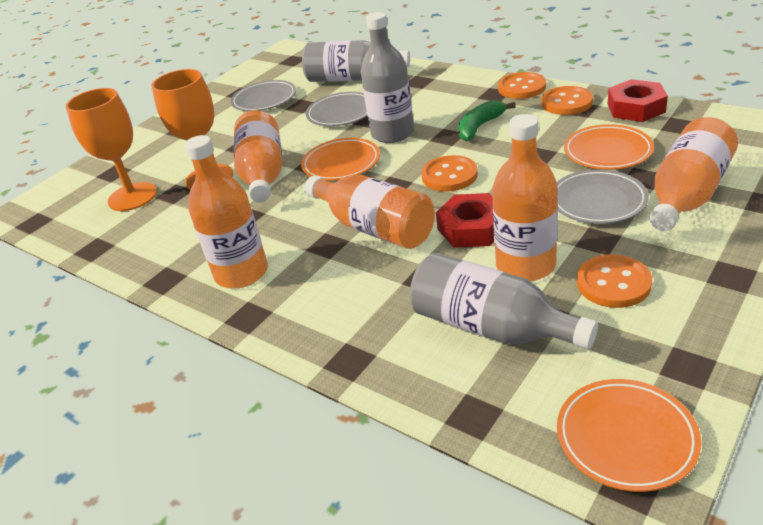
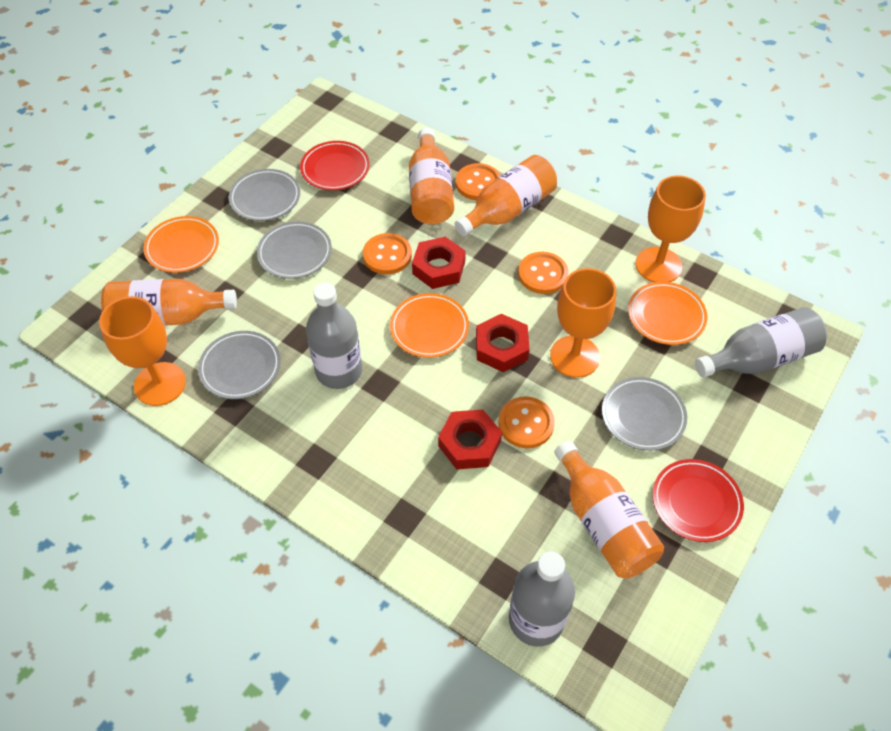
green banana: [458,100,515,141] = 1 -> none = 0
grey plate: [231,80,296,111] [306,92,368,126] [557,169,649,224] = 3 -> [198,331,281,399] [229,169,300,221] [257,221,332,279] [602,377,687,451] = 4
orange bottle: [185,135,268,289] [234,110,282,203] [304,175,435,249] [492,114,558,281] [650,117,738,231] = 5 -> [101,279,237,326] [409,128,454,224] [455,155,557,236] [554,441,664,579] = 4
orange goblet: [66,88,157,211] [151,69,233,190] = 2 -> [99,296,186,406] [550,268,616,378] [635,175,706,282] = 3
red nut: [436,193,494,247] [608,79,668,122] = 2 -> [412,237,466,289] [438,409,502,469] [476,314,530,372] = 3
red plate: none = 0 -> [300,141,370,190] [652,459,744,542] = 2

